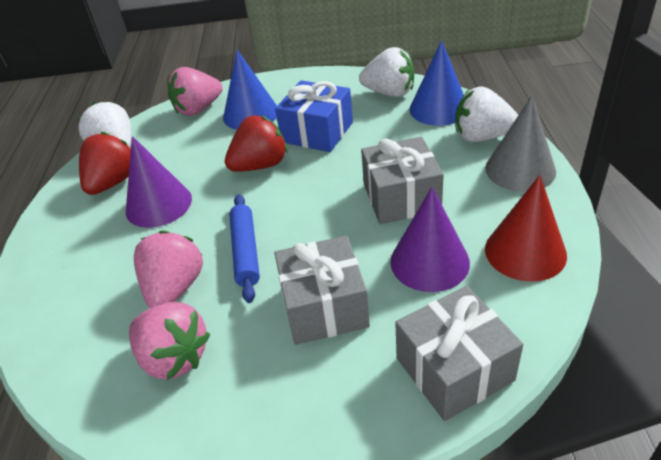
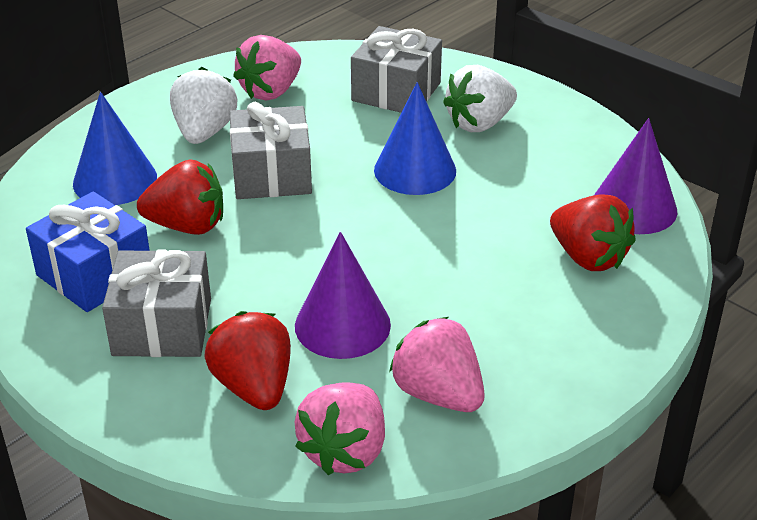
blue rolling pin: [229,194,260,303] = 1 -> none = 0
grey cone: [485,96,556,192] = 1 -> none = 0
red cone: [485,175,567,282] = 1 -> none = 0
red strawberry: [79,132,131,195] [225,116,287,172] = 2 -> [137,159,223,235] [204,311,291,410] [550,195,636,271] = 3
white strawberry: [77,102,131,147] [359,47,414,97] [455,86,518,142] = 3 -> [170,67,237,144] [443,65,517,132] = 2

